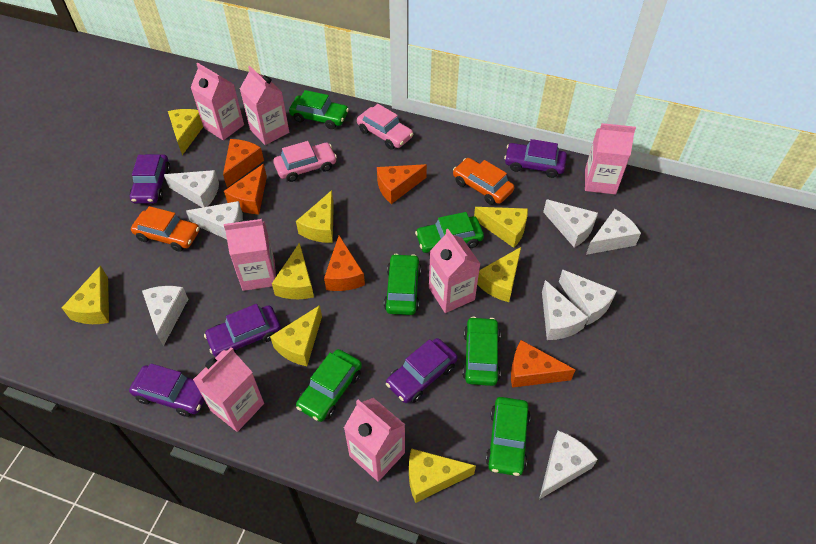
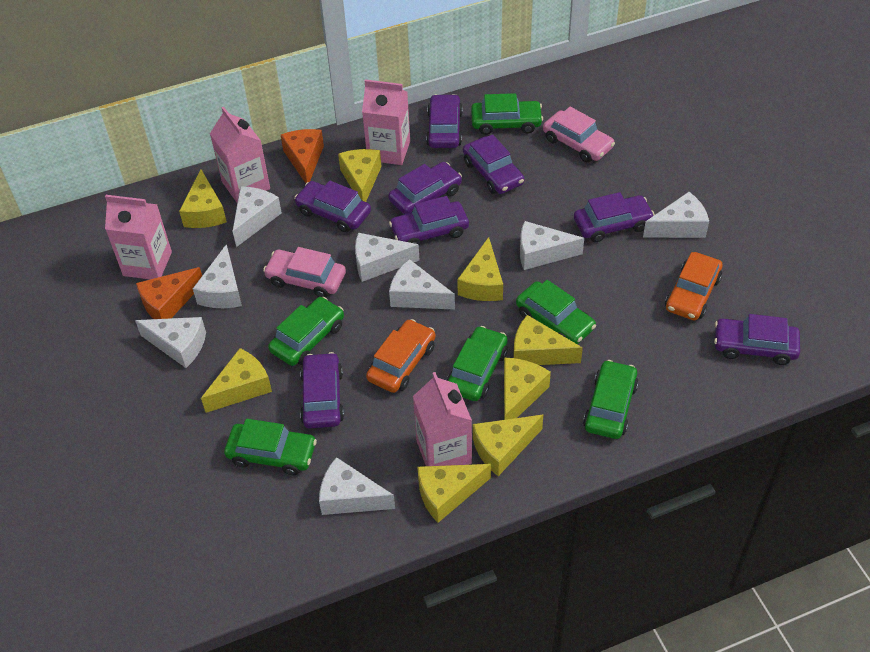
orange cheese: [223,139,264,188] [224,164,267,214] [324,236,365,291] [377,164,427,204] [511,340,575,388] = 5 -> [136,267,202,319] [281,129,324,183] = 2
pink carton: [190,63,244,140] [193,347,264,432] [224,219,276,291] [240,66,289,145] [344,398,405,482] [429,229,480,313] [585,123,636,194] = 7 -> [105,195,172,279] [210,107,270,202] [362,79,410,165] [413,372,472,466] = 4
purple car: [129,363,205,417] [130,154,171,204] [204,304,281,357] [386,338,458,403] [504,139,567,178] = 5 -> [294,180,371,232] [300,352,344,429] [388,162,462,215] [389,196,469,245] [426,94,463,148] [463,134,524,194] [574,192,655,242] [714,314,800,365] = 8

